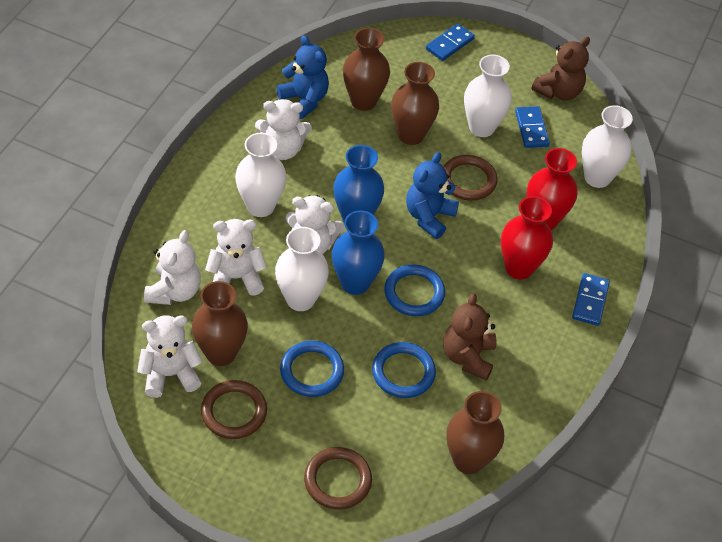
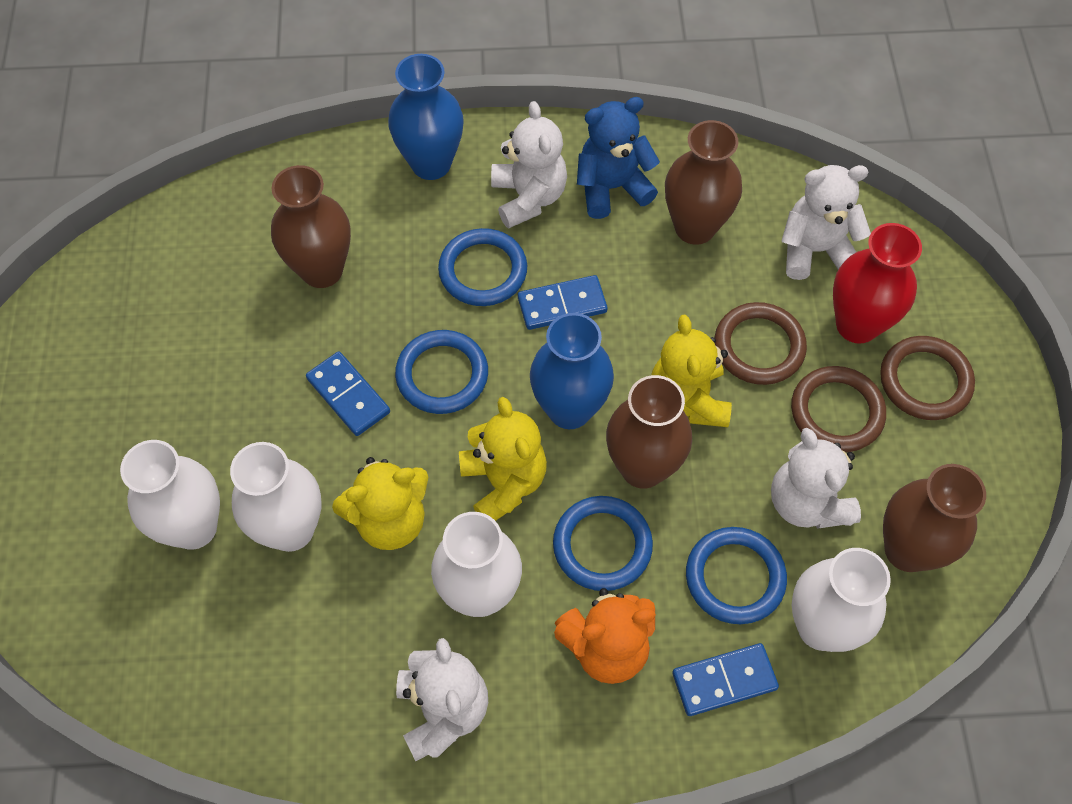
blue ring: [280,341,344,397] [372,342,436,398] [384,264,445,316] = 3 -> [395,330,488,414] [438,228,527,306] [553,496,653,591] [686,527,787,624] = 4
blue teddy bear: [276,35,329,119] [406,152,459,239] = 2 -> [577,97,660,219] = 1
brown teddy bear: [444,293,497,380] [531,37,590,100] = 2 -> none = 0
orange teddy bear: none = 0 -> [554,588,656,684] = 1
red vase: [501,196,553,280] [527,148,577,230] = 2 -> [833,223,922,344] = 1
white teddy bear: [137,315,203,398] [144,230,201,305] [205,219,267,296] [255,99,312,160] [285,195,344,255] = 5 -> [396,638,488,762] [491,101,567,228] [771,428,861,529] [781,165,871,280] = 4
yellow teddy bear: none = 0 -> [332,457,428,550] [459,397,547,521] [651,315,732,427] = 3

